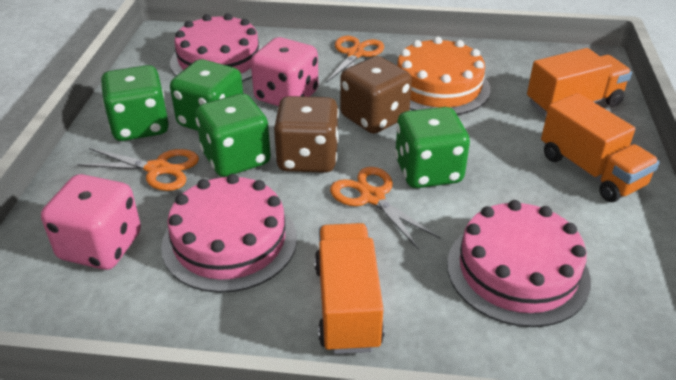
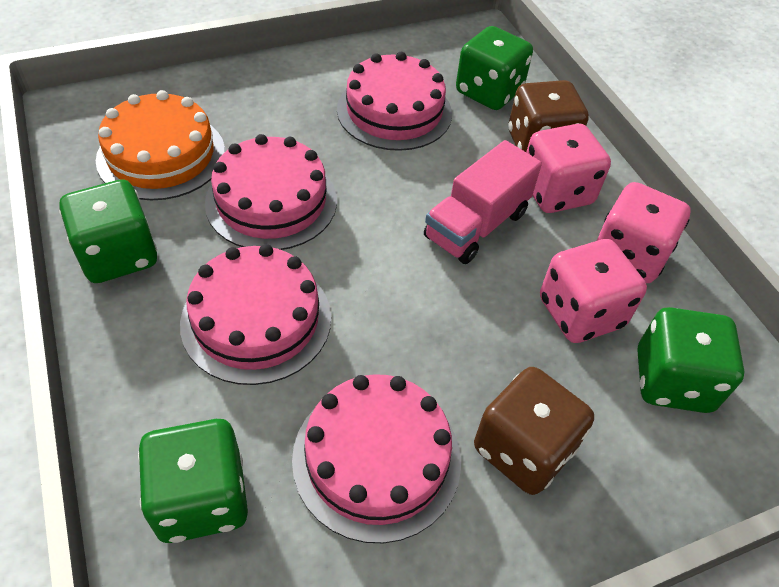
orange scissors: [77,148,199,191] [326,36,384,83] [330,167,440,250] = 3 -> none = 0
orange truck: [314,223,384,354] [527,48,632,116] [541,93,660,202] = 3 -> none = 0
pink cake: [161,174,297,293] [170,14,263,82] [447,200,591,327] = 3 -> [180,244,331,385] [205,134,337,250] [292,374,461,543] [337,52,452,151] = 4
pink dice: [41,174,141,270] [251,37,318,106] = 2 -> [526,124,611,213] [540,239,647,343] [597,182,691,283] = 3
pink truck: none = 0 -> [424,140,542,264] = 1

